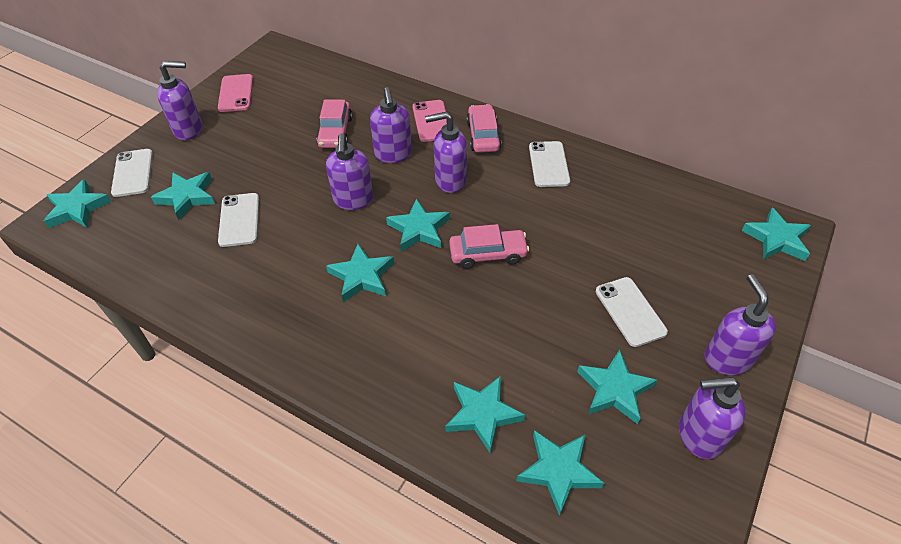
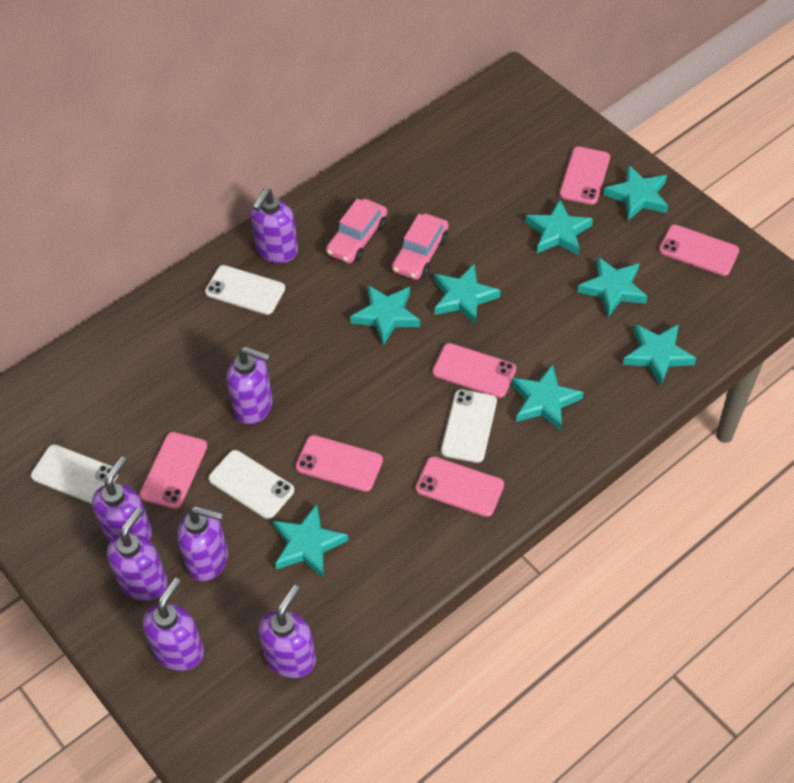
pink car: [316,100,353,148] [449,224,529,269] [466,104,501,153] = 3 -> [326,199,387,263] [392,213,448,280] = 2
pink phone: [218,74,253,112] [412,100,447,142] = 2 -> [140,432,207,509] [296,435,383,492] [416,456,504,517] [432,343,516,398] [559,147,610,205] [659,225,739,276] = 6
purple soap dispenser: [157,61,202,140] [326,134,373,210] [370,87,412,163] [425,112,467,193] [679,377,745,459] [705,274,776,375] = 6 -> [92,456,152,543] [107,507,168,601] [143,578,204,671] [177,506,228,581] [227,346,273,425] [250,188,298,263] [258,585,316,678] = 7

